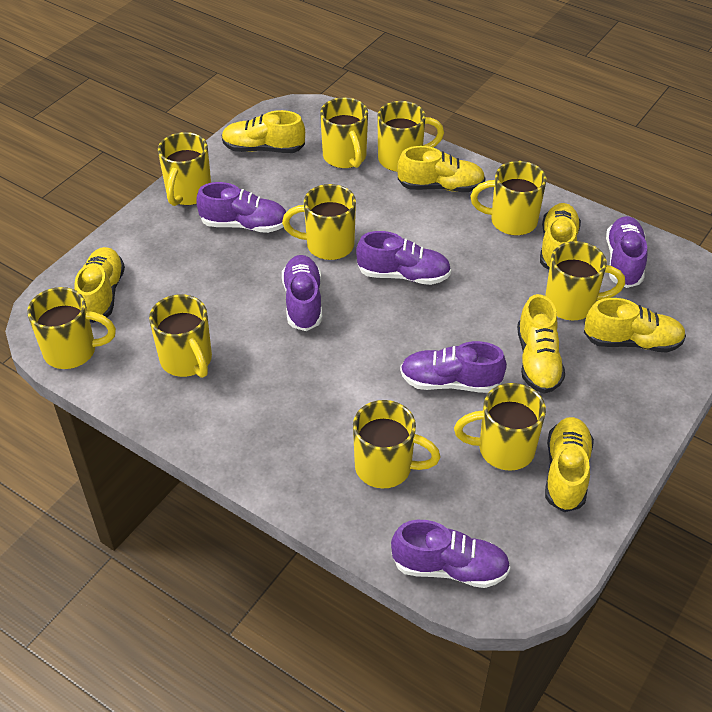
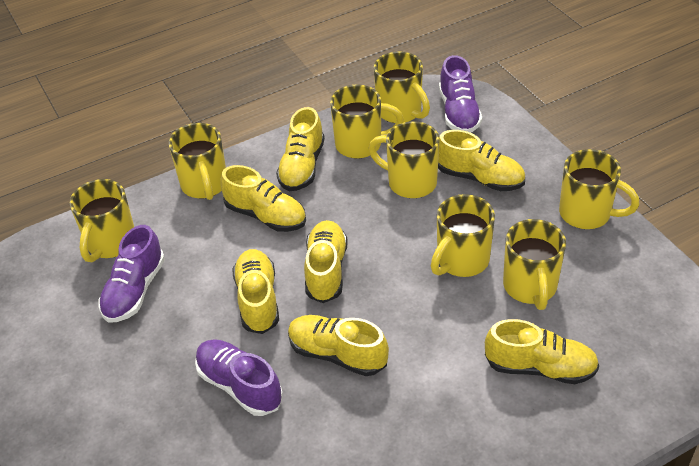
purple shoe: [196,182,286,233] [282,255,322,331] [356,231,451,285] [391,520,510,588] [400,341,507,393] [606,216,647,288] = 6 -> [99,225,165,323] [195,339,283,416] [439,55,482,133] = 3
yellow mug: [27,287,116,369] [149,294,212,378] [158,132,211,206] [282,184,356,260] [320,97,368,168] [353,400,441,489] [377,101,444,172] [454,383,546,471] [471,161,547,235] [545,241,625,320] = 10 -> [70,179,134,262] [169,123,226,200] [330,85,404,159] [368,121,440,198] [374,52,430,123] [431,194,495,277] [503,219,566,310] [559,149,640,229] = 8

